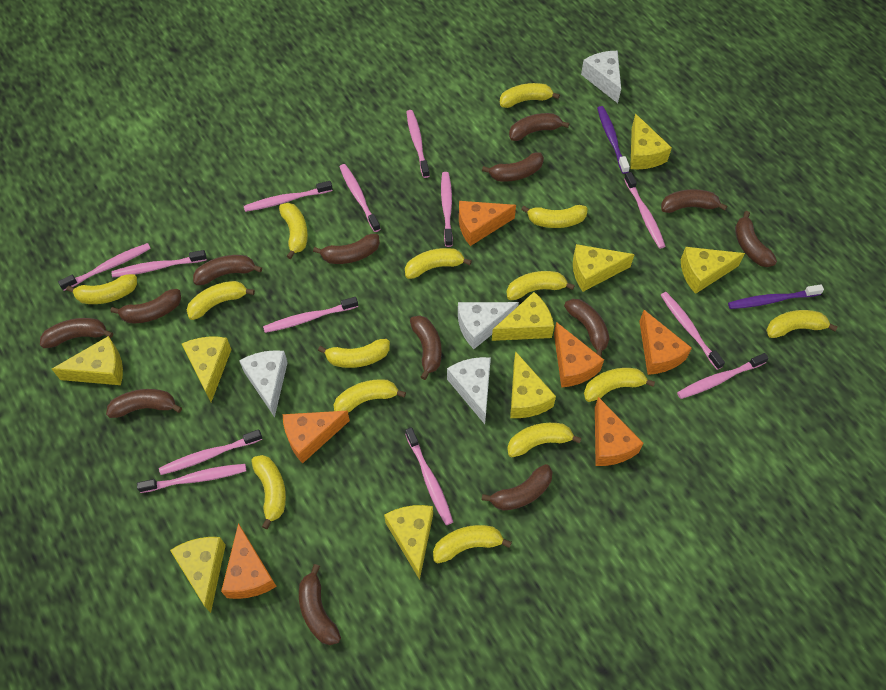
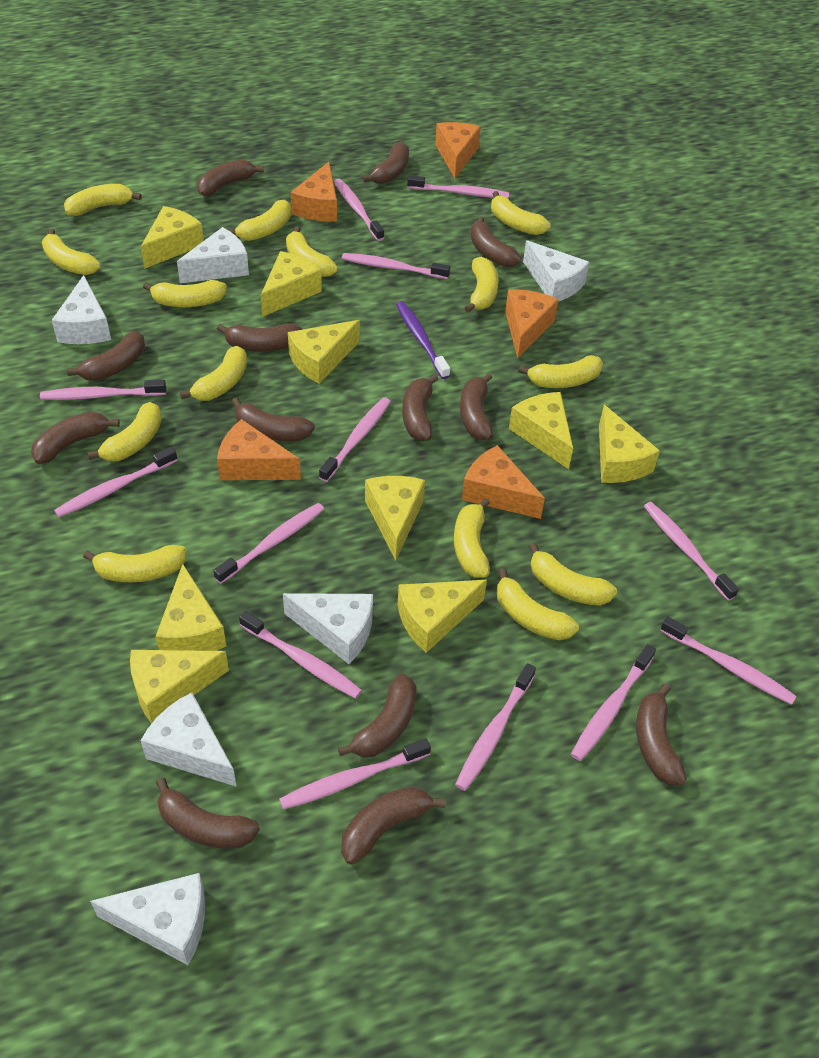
orange cheese: [221,523,277,599] [283,411,350,464] [459,201,516,246] [554,322,604,388] [595,397,643,466] [639,310,692,375] = 6 -> [217,419,301,480] [291,162,337,221] [435,122,481,178] [462,445,545,519] [505,290,559,358] = 5
purple toothbrush: [597,106,630,174] [728,284,824,309] = 2 -> [396,301,450,379] = 1
white cheese: [239,350,288,418] [447,357,491,424] [458,302,519,349] [581,51,621,103] = 4 -> [52,275,111,344] [90,873,205,965] [140,692,237,787] [177,227,249,283] [283,593,373,664] [523,240,589,302] = 6

